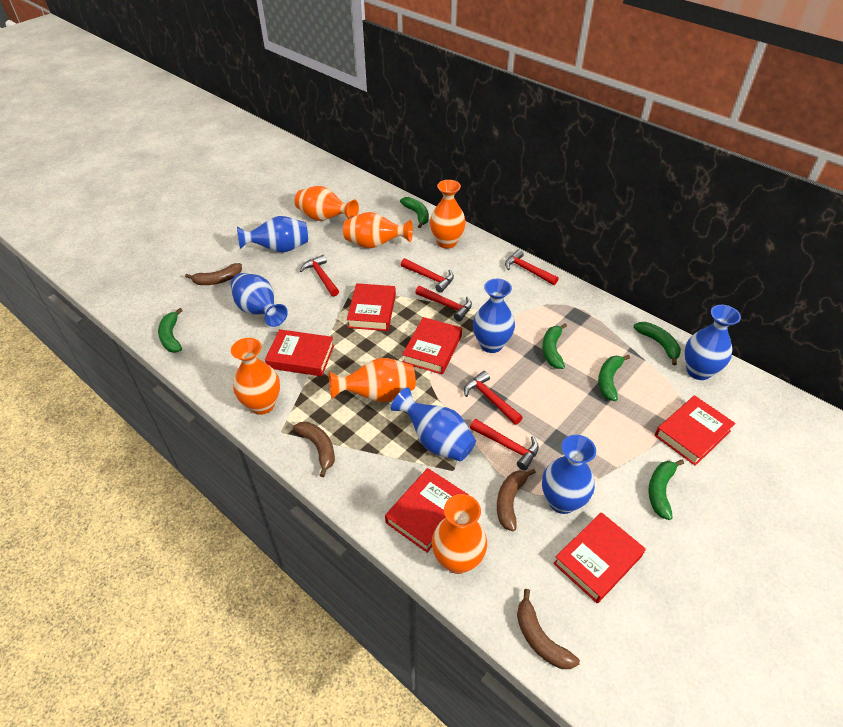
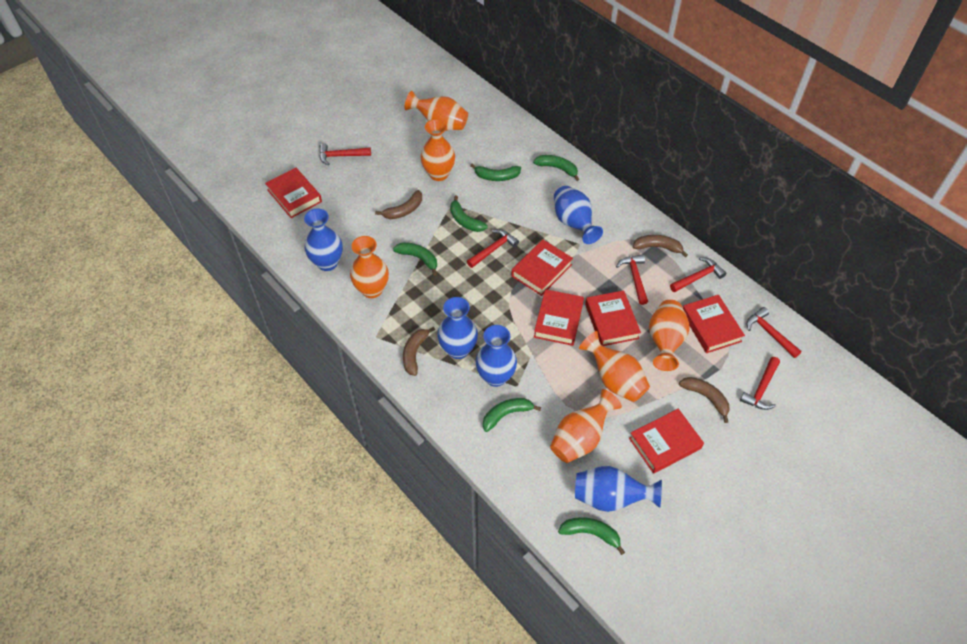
blue vase: [231,273,288,327] [237,216,308,253] [391,387,476,461] [473,279,515,353] [542,435,596,514] [684,305,741,380] = 6 -> [304,209,343,271] [437,297,478,359] [476,325,517,387] [554,186,603,244] [575,466,662,512] = 5

